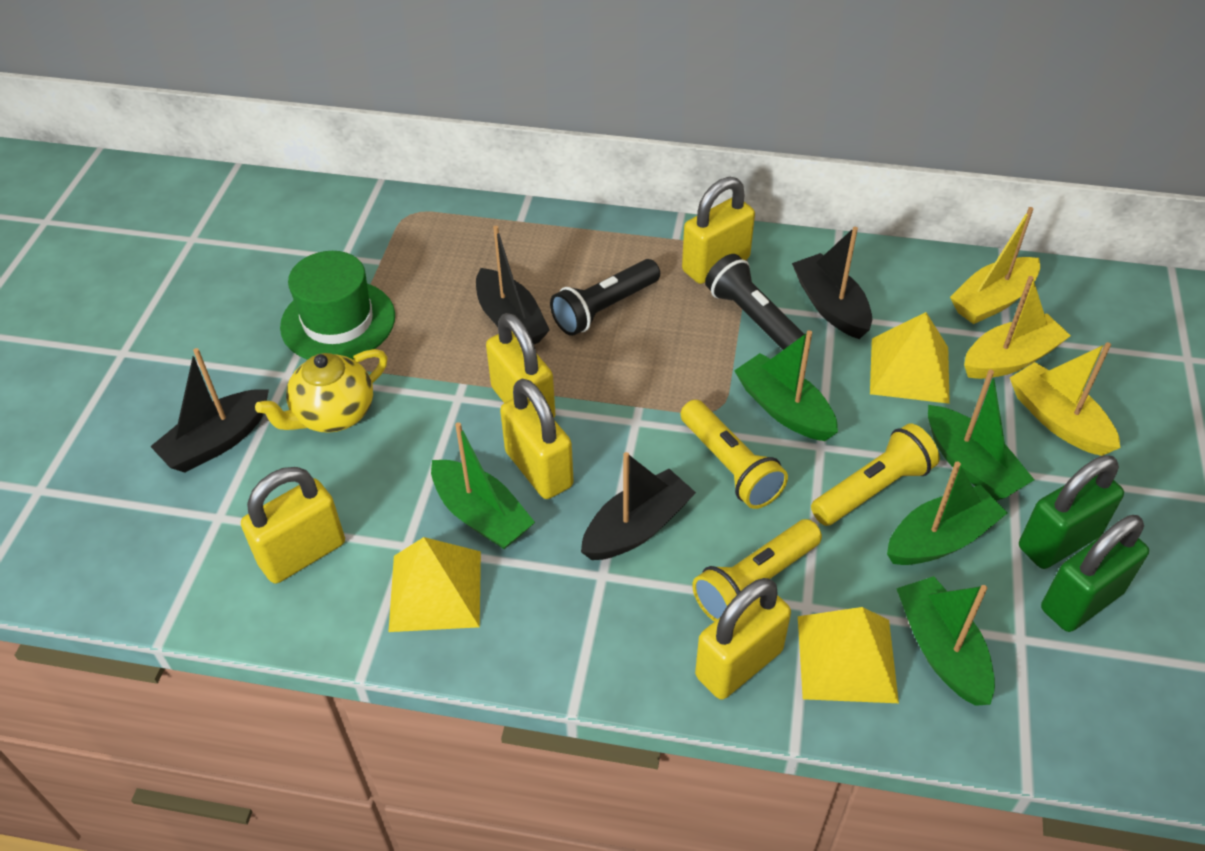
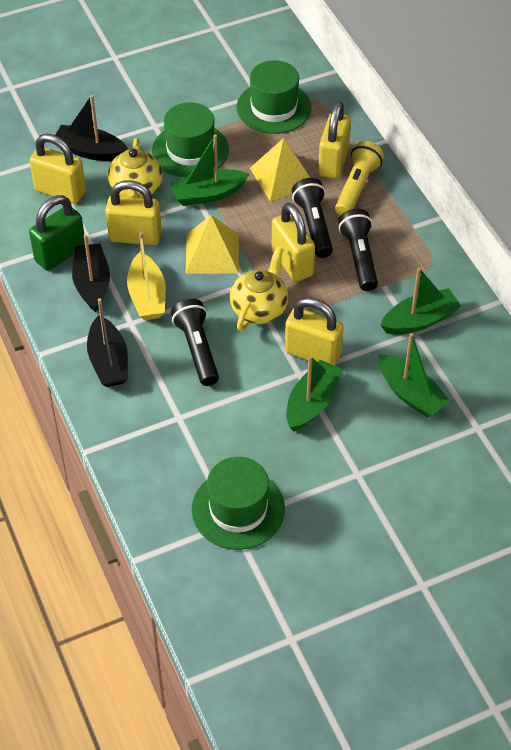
black boat: [150,348,269,472] [476,226,550,344] [581,452,696,560] [792,227,872,339] = 4 -> [55,95,129,161] [72,234,110,312] [87,298,128,387] = 3
black flashlight: [550,259,660,336] [705,254,806,350] = 2 -> [171,299,219,386] [292,178,333,258] [338,209,378,291] = 3
green boat: [431,422,535,549] [734,330,838,441] [887,461,1007,565] [896,576,995,706] [928,370,1034,501] = 5 -> [170,135,249,206] [286,356,343,432] [379,333,451,418] [380,267,461,335] = 4
green hat: [280,251,395,360] = 1 -> [152,102,229,178] [192,457,285,550] [237,60,312,134] = 3
green padlock: [1019,455,1124,569] [1041,515,1149,632] = 2 -> [29,195,85,271] = 1
yellow boat: [950,207,1040,324] [964,276,1071,379] [1010,342,1121,456] = 3 -> [127,232,166,320] = 1
yellow flashlight: [680,400,788,509] [692,519,822,622] [811,423,940,526] = 3 -> [335,141,384,215] = 1
yellow pyramid: [388,537,481,632] [798,607,899,703] [870,312,950,404] = 3 -> [186,215,239,274] [250,138,311,201] = 2
yellow teapot: [255,349,387,433] = 1 -> [108,138,163,198] [230,247,288,331] = 2

